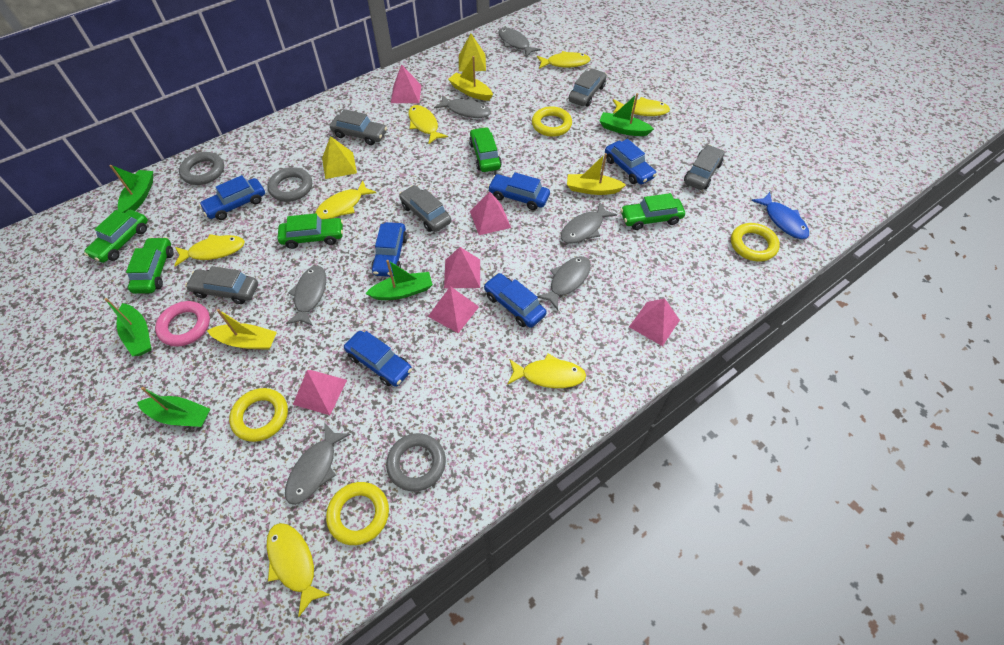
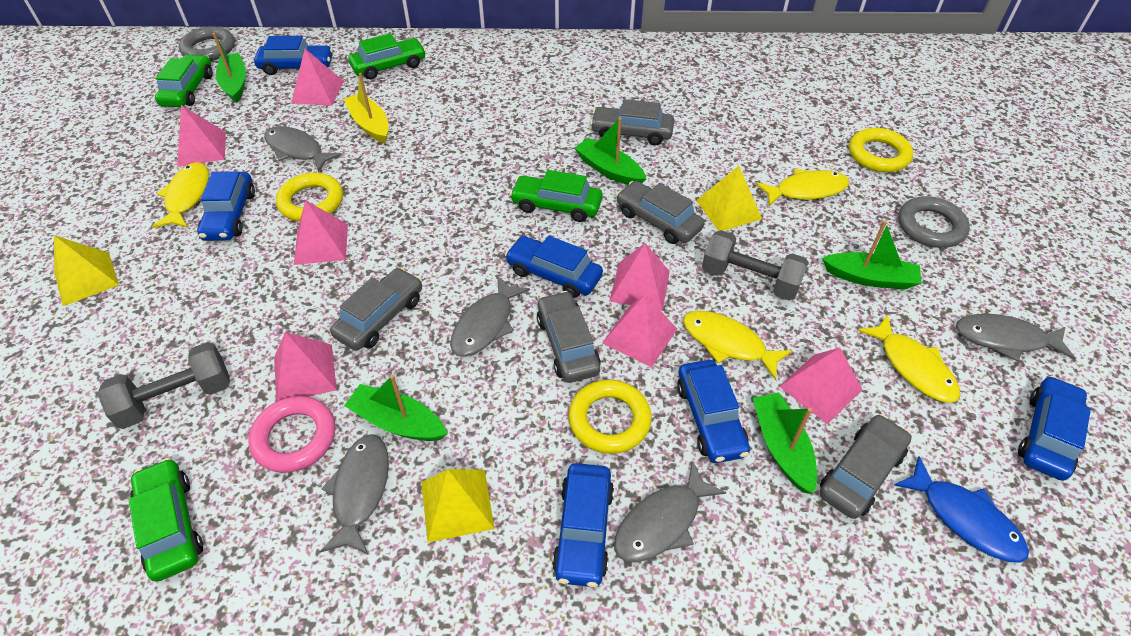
green car: [84,210,148,263] [126,237,174,294] [278,213,343,249] [469,127,502,172] [620,193,685,230] = 5 -> [129,458,203,582] [155,54,213,107] [348,33,426,80] [510,170,603,222] = 4
grey dumbbell: none = 0 -> [98,342,230,429] [702,230,809,301] = 2
grey fish: [285,422,351,505] [286,266,326,326] [434,95,491,118] [498,28,541,57] [537,256,591,310] [561,202,617,244] = 6 -> [264,126,342,172] [320,434,389,555] [450,275,530,357] [614,461,726,562] [956,314,1075,362] = 5
grey ring: [179,152,224,185] [267,167,312,202] [386,433,446,491] = 3 -> [179,26,235,61] [898,196,970,248] = 2
pink pyramid: [293,370,347,415] [391,64,421,103] [428,286,479,333] [444,247,480,288] [470,191,511,235] [629,298,680,346] = 6 -> [177,105,226,167] [274,332,337,402] [291,49,344,106] [294,200,348,265] [603,294,677,367] [609,243,670,311] [779,348,862,424] = 7
yellow boat: [207,309,277,350] [448,56,493,101] [567,153,626,195] = 3 -> [344,73,389,143] = 1
yellow fish: [174,234,245,267] [266,523,330,617] [316,180,376,219] [408,105,448,144] [508,354,586,388] [537,51,590,69] [613,97,670,116] = 7 -> [152,162,209,228] [683,310,792,380] [756,169,849,206] [858,315,960,403] = 4
yellow pyramid: [322,136,357,179] [459,33,486,72] = 2 -> [54,235,119,306] [421,469,495,543] [696,166,762,231] = 3
yellow ring: [229,388,288,442] [326,482,389,545] [532,106,572,137] [731,223,780,262] = 4 -> [276,173,343,221] [568,379,652,454] [849,128,913,172] = 3

